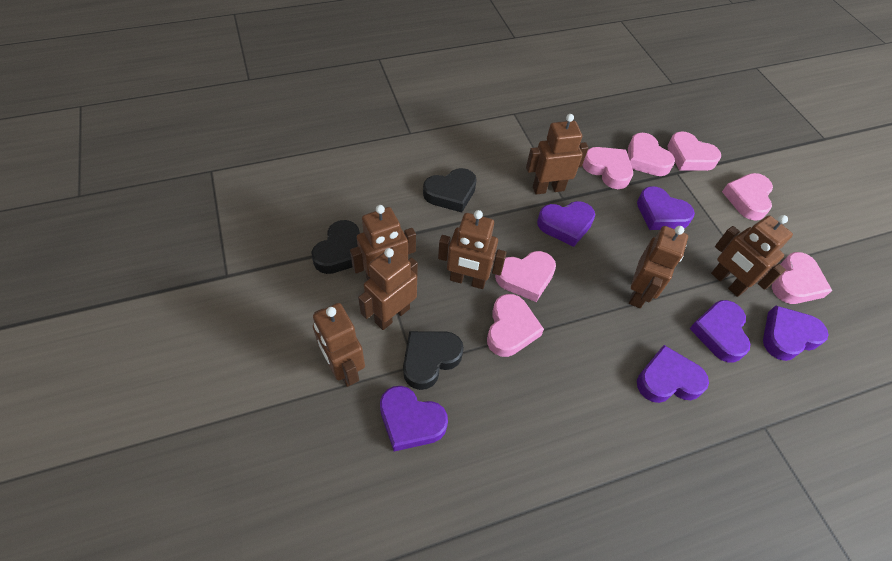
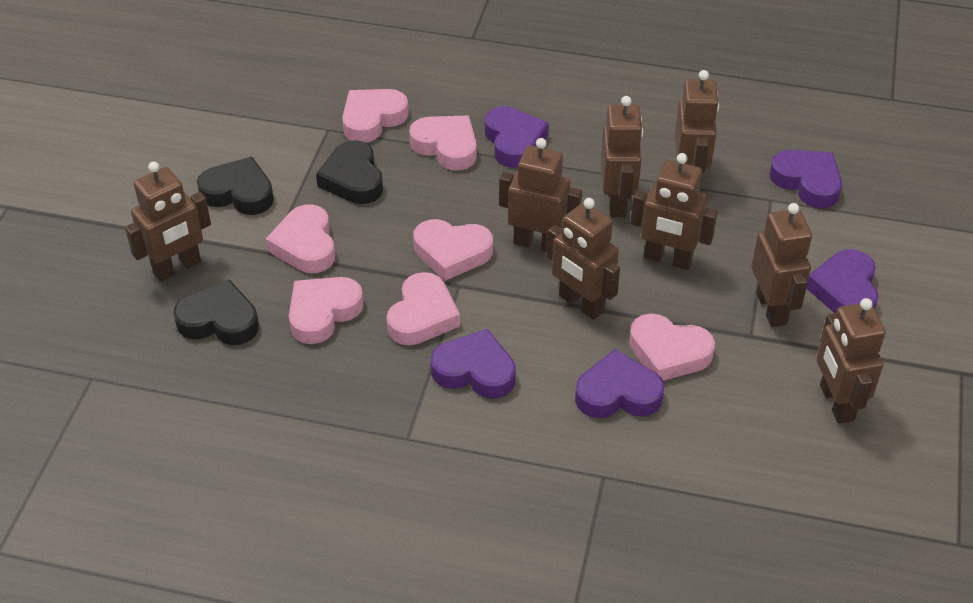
brown robot: [313,303,365,387] [350,205,416,280] [358,247,418,330] [438,210,507,289] [526,114,588,194] [629,226,688,308] [711,215,793,297] = 7 -> [125,161,211,282] [499,138,582,252] [546,198,620,320] [601,96,643,217] [630,153,718,270] [675,70,719,172] [752,203,812,327] [816,298,886,424] = 8
purple heart: [380,386,448,451] [537,201,595,247] [637,186,695,230] [637,345,709,403] [689,300,750,363] [763,305,829,361] = 6 -> [430,329,516,399] [485,106,549,168] [575,349,664,418] [769,150,842,209] [806,249,879,313] = 5

